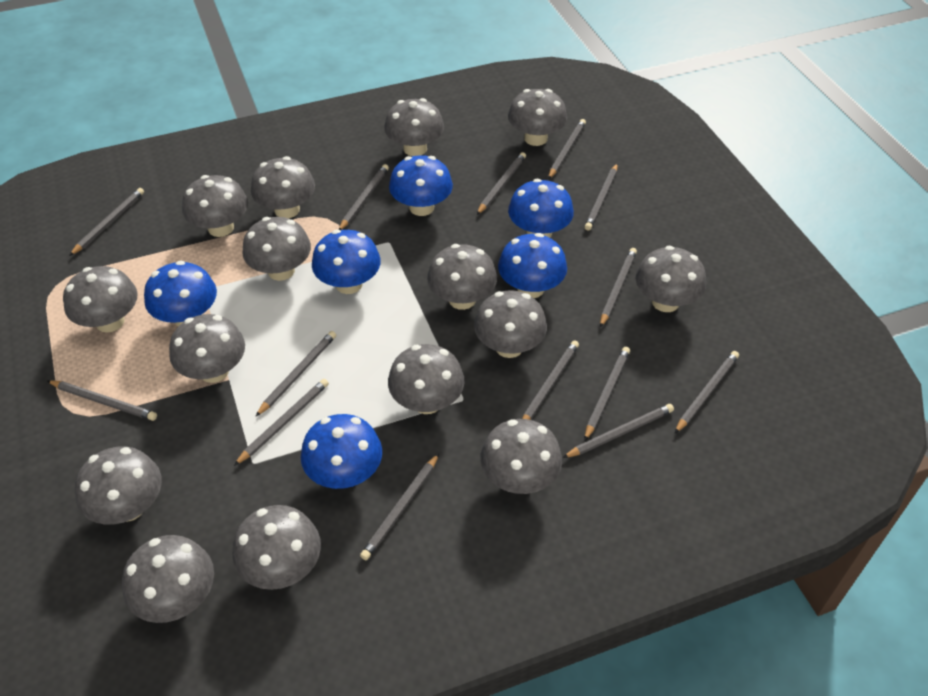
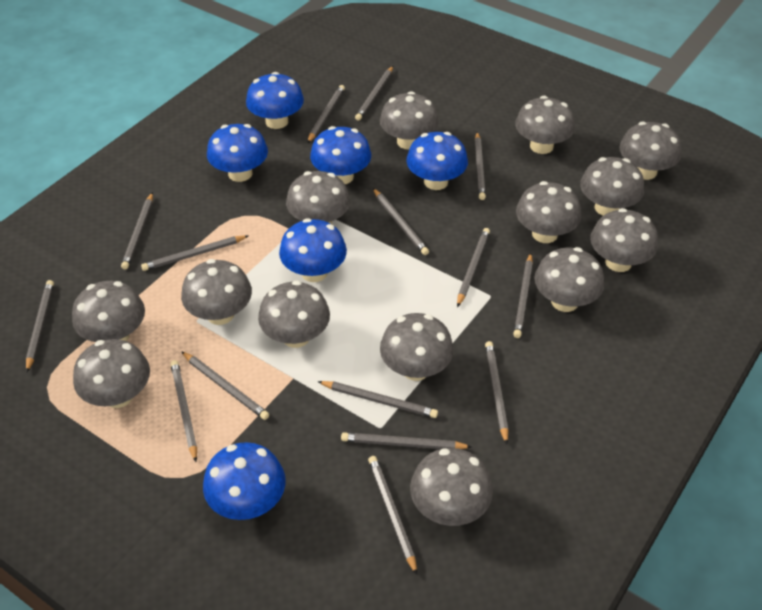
grey mushroom: [63,266,138,333] [75,447,162,525] [122,535,214,623] [169,314,245,383] [182,175,248,237] [232,505,321,590] [242,217,311,281] [251,156,315,218] [384,98,444,156] [388,344,464,414] [427,244,497,310] [474,290,547,358] [480,419,562,494] [508,89,567,146] [636,246,706,312] = 15 -> [72,281,145,342] [73,339,150,408] [181,259,252,325] [258,280,330,348] [286,171,350,224] [380,91,439,149] [380,313,454,381] [410,448,493,526] [515,96,575,154] [516,181,581,243] [534,247,604,312] [580,157,644,216] [590,208,658,272] [619,121,682,180] = 14
grey pencil: [48,380,157,421] [69,188,144,256] [234,379,329,466] [255,331,336,417] [339,164,389,230] [360,453,439,560] [477,152,526,215] [522,340,579,420] [548,119,586,179] [563,404,674,458] [584,164,618,230] [584,347,630,441] [600,248,637,327] [675,351,739,433] = 14 -> [26,280,54,373] [121,192,153,270] [141,235,248,271] [170,360,197,462] [181,351,269,420] [307,85,345,144] [317,381,438,418] [341,432,472,449] [355,66,393,121] [368,456,417,575] [373,188,429,255] [457,228,490,307] [475,132,486,200] [485,341,508,445] [513,253,533,338] = 15

